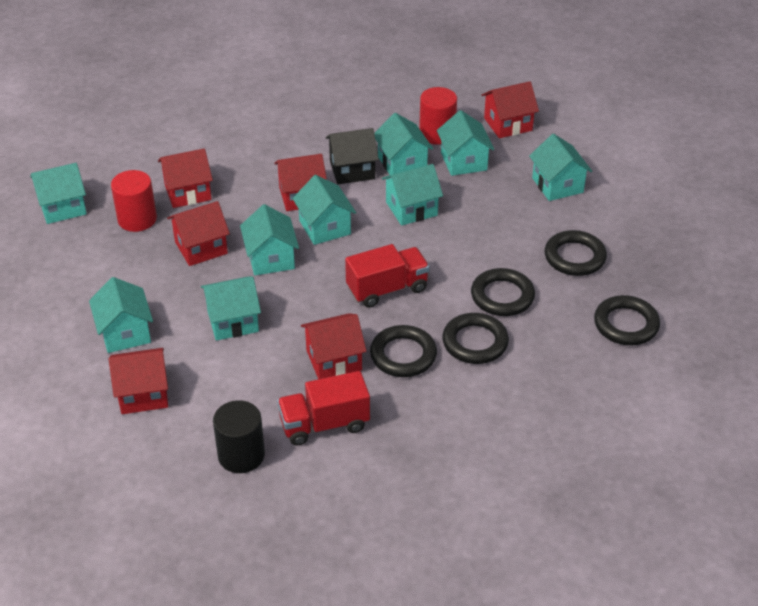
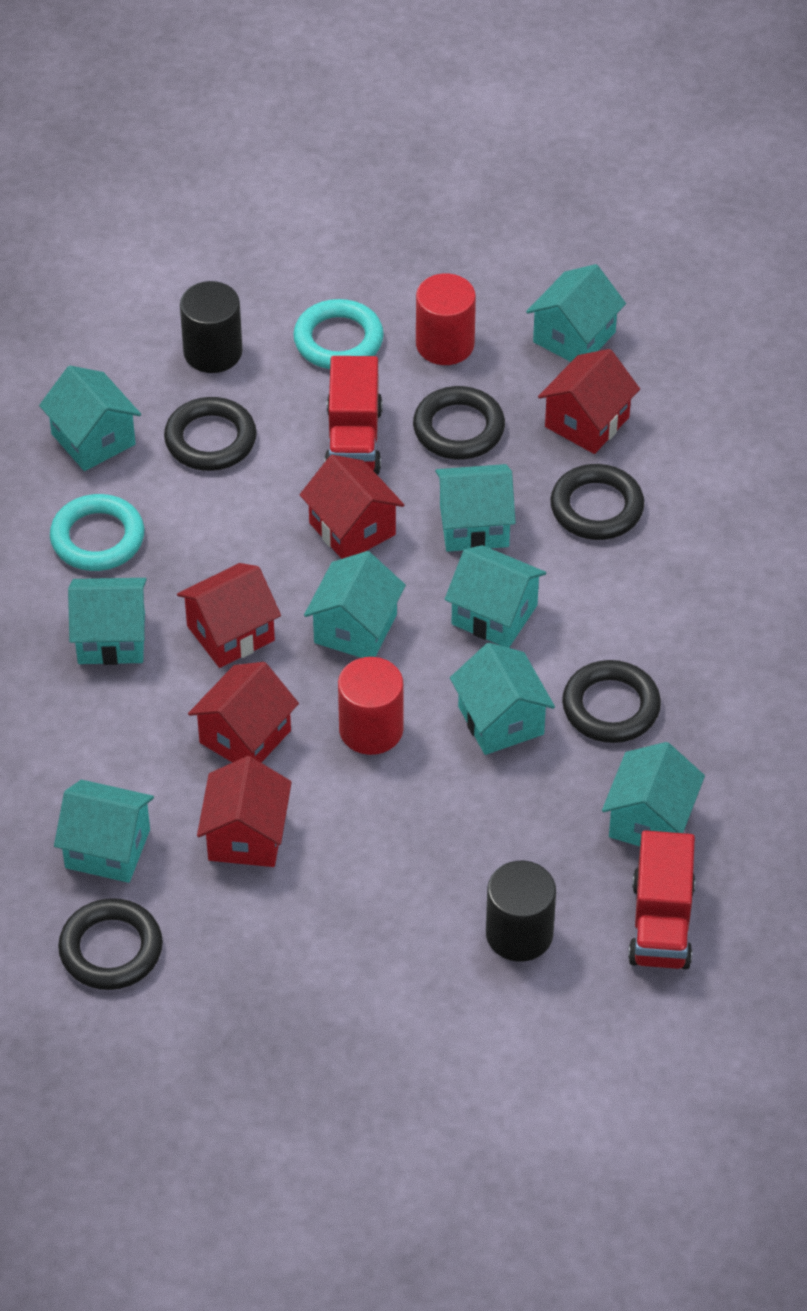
black cylinder: [213,400,265,473] = 1 -> [180,281,242,373] [486,861,556,962] = 2
black house: [326,128,379,184] = 1 -> none = 0
red house: [109,348,168,414] [158,148,213,208] [167,201,230,266] [274,154,327,211] [301,313,366,379] [482,81,539,138] = 6 -> [177,563,281,668] [188,662,299,763] [197,756,292,867] [300,455,404,559] [538,349,640,454] = 5
turquoise ring: none = 0 -> [50,494,144,571] [293,299,384,369] = 2

